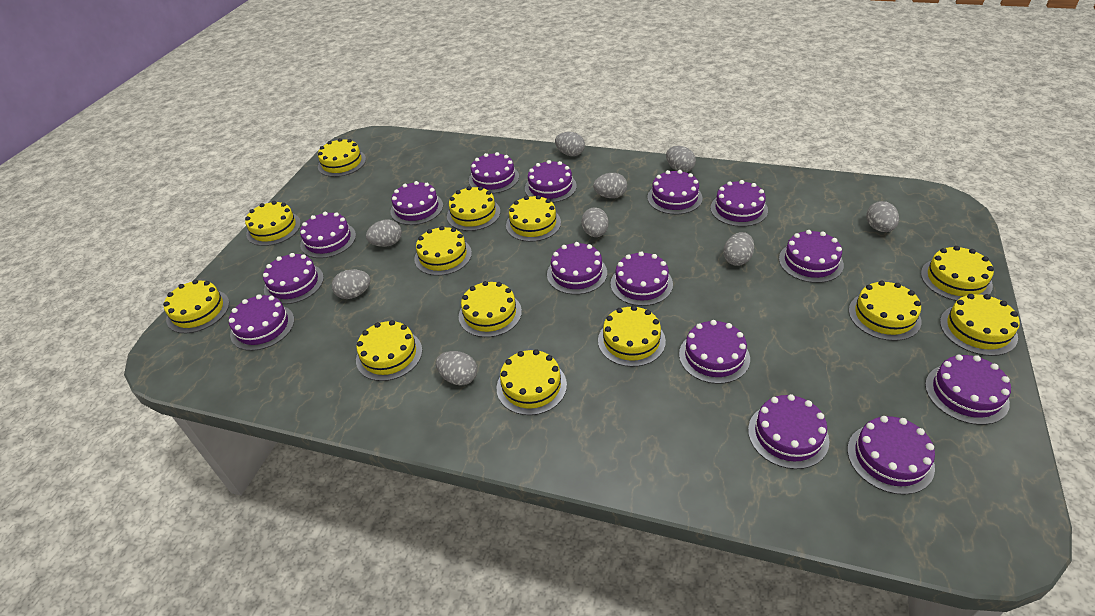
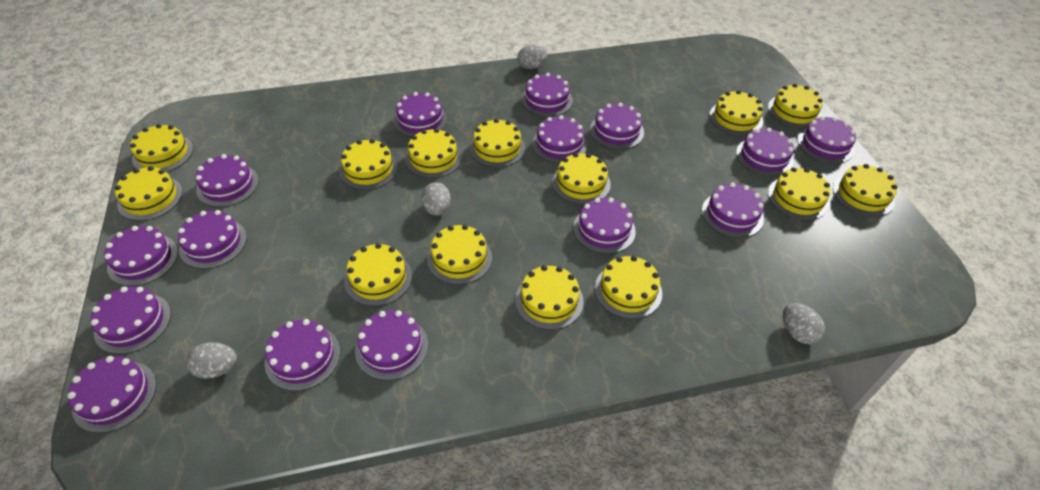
grey egg: [332,270,370,299] [366,220,402,247] [436,351,477,386] [555,132,585,156] [581,208,609,237] [593,173,627,198] [666,146,696,172] [723,232,754,266] [866,201,899,232] = 9 -> [186,342,237,379] [421,182,451,216] [517,45,548,69] [783,303,825,344] = 4
yellow cake: [163,280,229,333] [245,201,301,246] [318,138,366,177] [356,320,422,381] [414,226,472,276] [447,186,500,231] [459,281,522,337] [497,349,567,415] [506,195,561,242] [598,306,666,367] [849,281,921,341] [921,246,994,301] [940,294,1020,356] = 13 -> [115,166,183,221] [130,124,193,172] [339,139,398,190] [344,243,412,306] [405,128,462,178] [427,225,492,285] [470,119,525,167] [515,265,584,330] [552,153,611,204] [595,256,662,319] [709,90,763,136] [768,84,823,128] [768,167,831,220] [833,164,898,217] = 14

